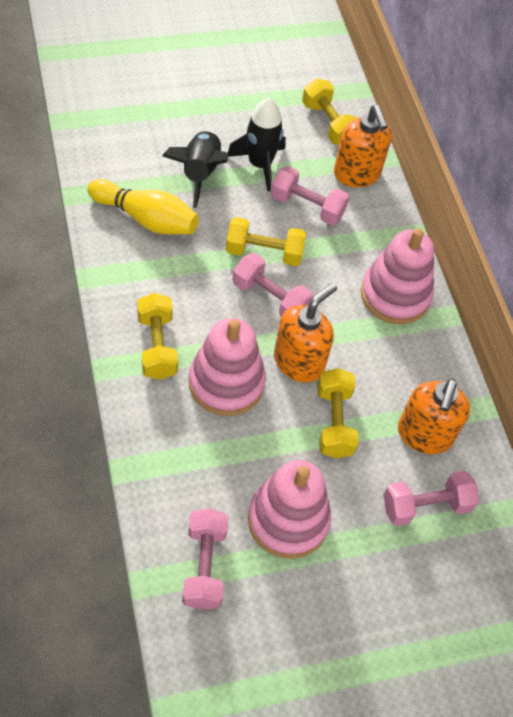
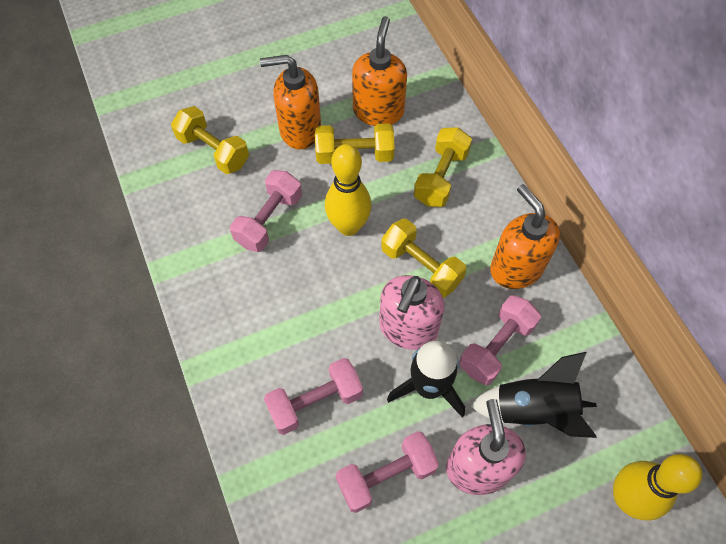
pink soap dispenser: none = 0 -> [379,275,445,350] [446,399,526,495] = 2
pink stacking toy: [189,318,266,416] [248,460,331,559] [361,228,434,324] = 3 -> none = 0
yellow bowling pin: [87,179,199,235] = 1 -> [325,144,372,236] [613,454,703,520] = 2

